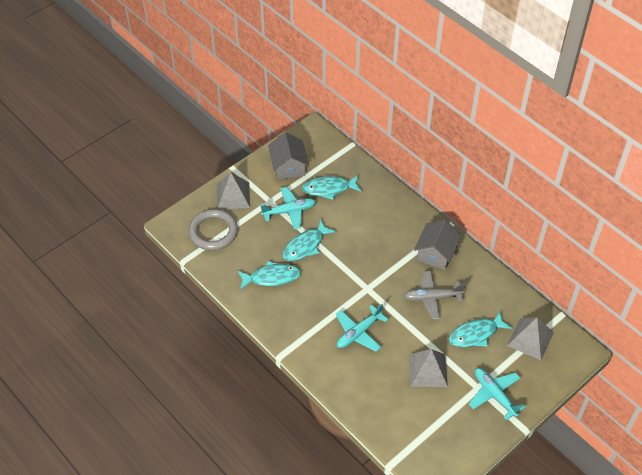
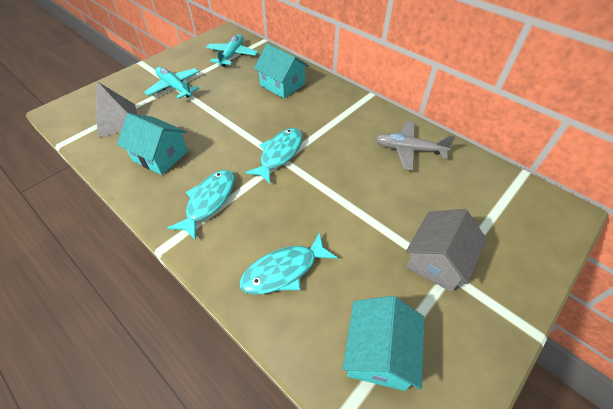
grey house: [268,132,309,180] [414,219,462,270] = 2 -> [406,209,487,292] = 1
grey pyramid: [217,172,250,210] [409,349,448,387] [507,317,554,360] = 3 -> [95,81,137,138] = 1
grey ring: [189,209,238,250] = 1 -> none = 0
turquoise fish: [238,261,301,290] [283,219,336,261] [302,175,362,200] [449,311,512,347] = 4 -> [168,170,235,240] [239,232,338,294] [245,128,303,183] = 3
turquoise house: none = 0 -> [117,113,188,175] [254,43,309,98] [343,296,424,391] = 3
turquoise plane: [261,187,316,230] [336,304,388,352] [469,368,525,420] = 3 -> [144,67,200,99] [206,34,258,67] = 2

